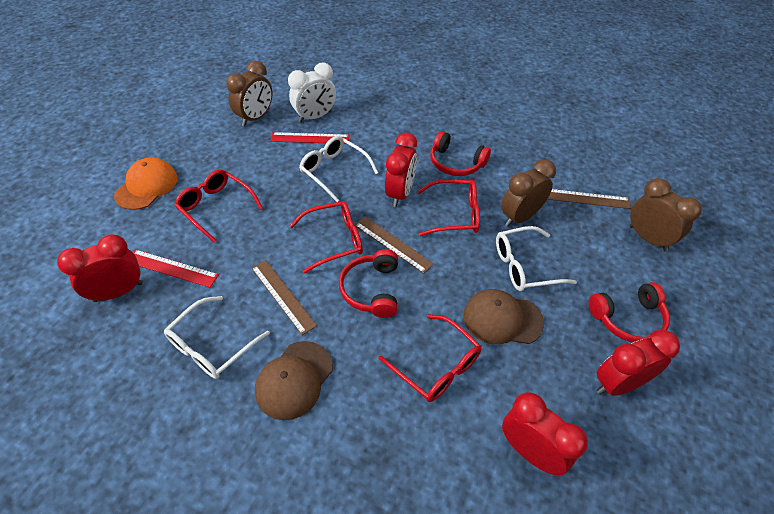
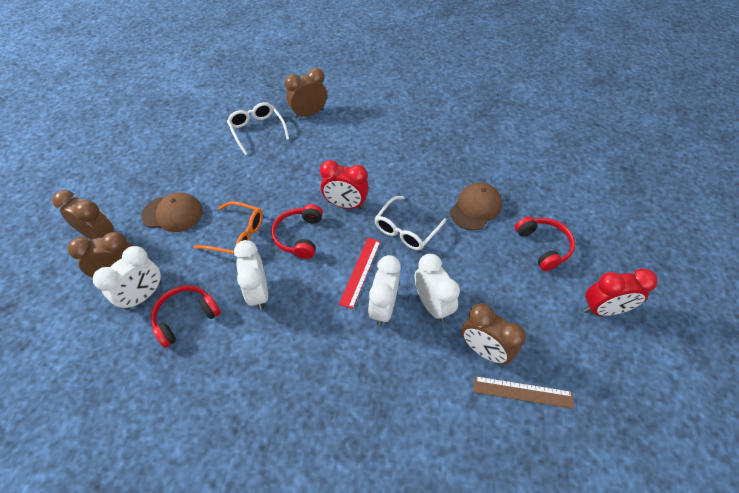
brown clock: [226,61,273,126] [501,159,556,227] [630,178,702,251] = 3 -> [52,190,114,240] [68,232,133,278] [285,68,327,119] [461,303,526,364] = 4
brown ruler: [252,260,317,335] [355,217,434,274] [547,189,631,209] = 3 -> [474,376,574,409] = 1
orange cap: [114,157,177,210] = 1 -> none = 0
orange glasses: none = 0 -> [194,201,263,254] = 1
red clock: [57,234,143,302] [385,133,417,207] [502,392,588,476] [596,330,680,396] = 4 -> [320,160,369,209] [584,269,657,316] = 2
red glasses: [174,170,263,243] [289,201,363,273] [378,314,482,402] [417,179,480,236] = 4 -> none = 0
red ruler: [133,250,219,287] [270,132,349,144] = 2 -> [339,238,381,309] = 1
white clock: [288,62,336,122] = 1 -> [93,246,161,310] [234,240,268,310] [368,255,401,326] [415,253,460,322] = 4
white glasses: [164,296,270,379] [299,136,378,202] [496,226,577,291] = 3 -> [227,102,289,155] [375,196,447,250] = 2

